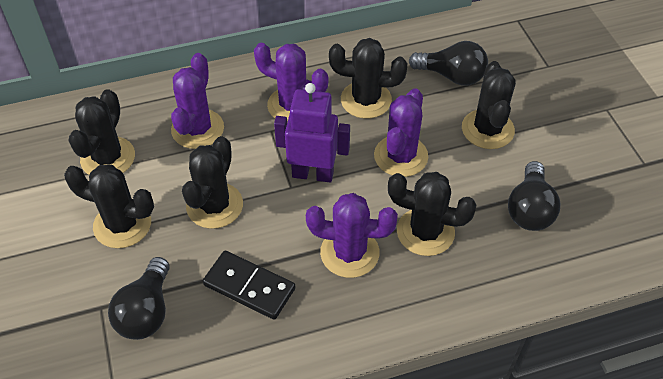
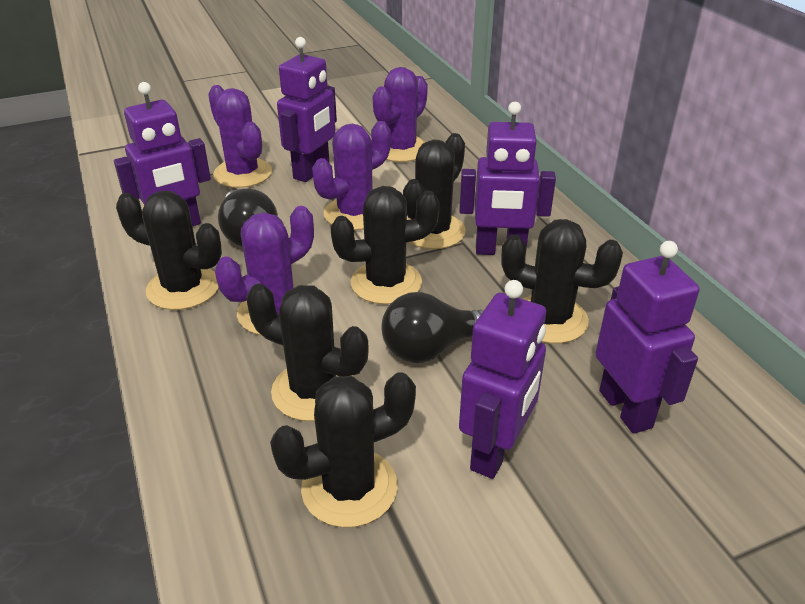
black domino: [203,251,296,320] = 1 -> none = 0
black light bulb: [108,257,170,340] [409,41,488,86] [508,161,560,231] = 3 -> [218,188,278,247] [382,292,484,363] = 2
purple robot: [274,83,350,182] = 1 -> [114,82,211,226] [277,37,337,182] [459,280,546,479] [460,102,556,255] [595,241,699,434] = 5

